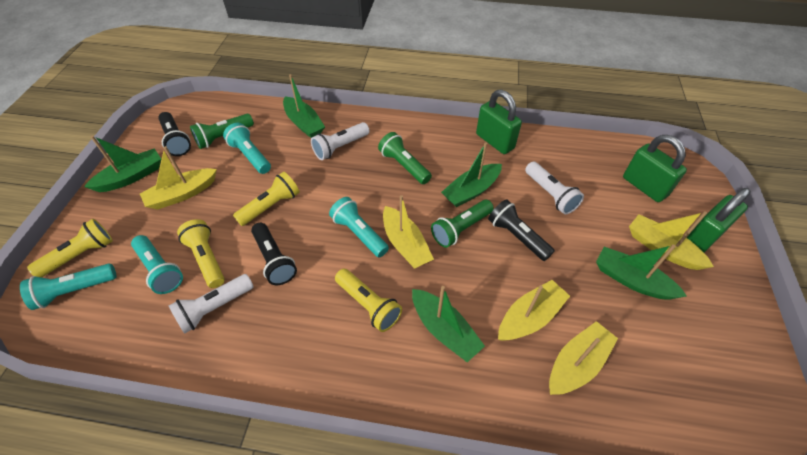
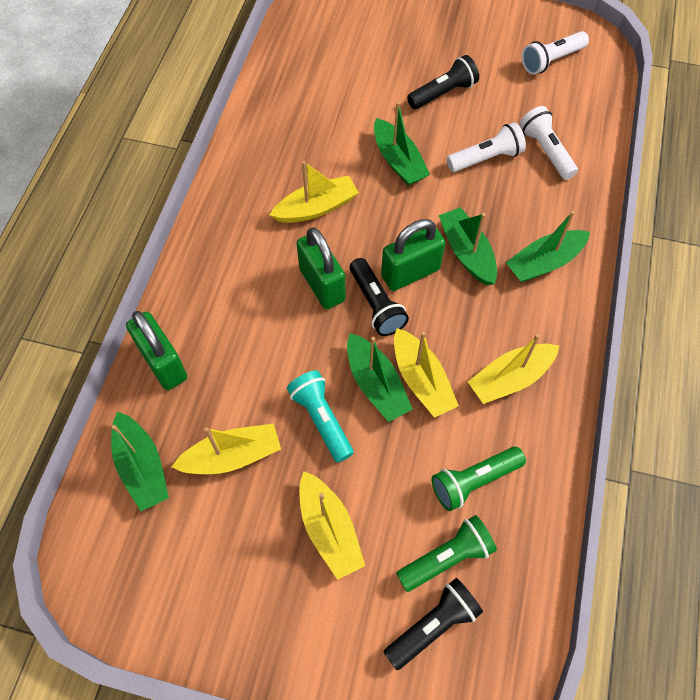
green flashlight: [190,114,254,149] [378,132,432,184] [431,200,494,248] = 3 -> [396,515,497,592] [432,447,526,511] = 2
turquoise flashlight: [20,263,116,310] [131,235,183,294] [223,123,271,174] [329,197,389,257] = 4 -> [287,370,353,462] = 1
yellow flashlight: [27,219,113,277] [177,219,225,288] [233,172,300,226] [335,269,402,332] = 4 -> none = 0

